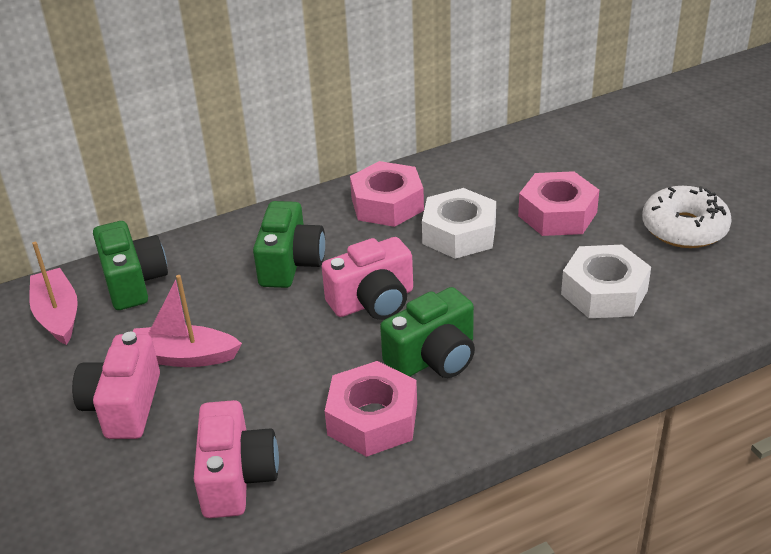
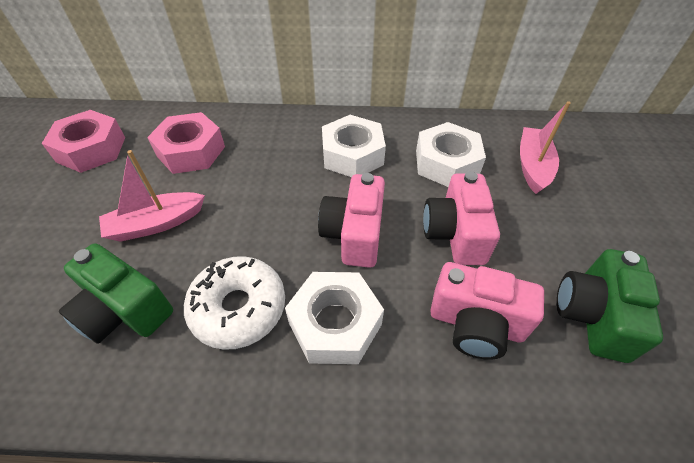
green camera: [93,221,168,310] [253,201,325,288] [380,287,475,378] = 3 -> [59,243,173,344] [556,249,663,363] = 2
pink nut: [325,361,417,457] [350,161,424,227] [518,171,599,236] = 3 -> [42,110,125,173] [147,112,225,174] = 2
white nut: [422,188,496,259] [561,245,651,318] = 2 -> [285,272,384,364] [322,115,386,177] [416,122,486,187] = 3

